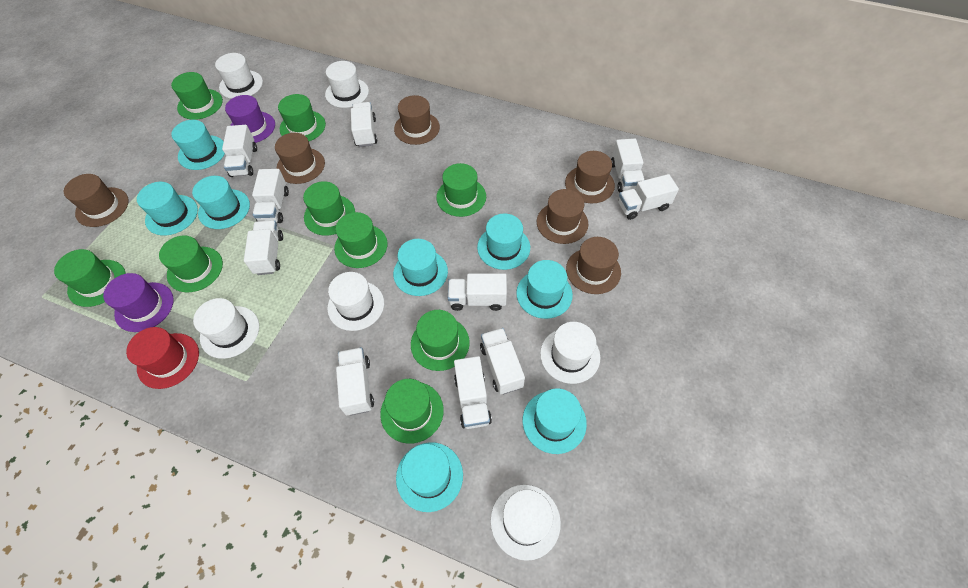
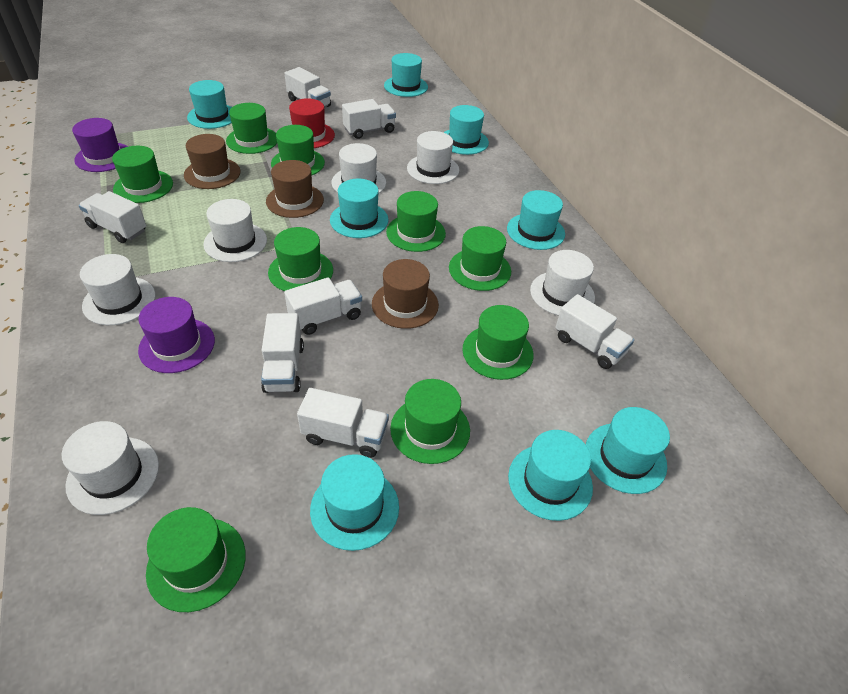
brown hat: [64,174,129,227] [275,133,325,184] [394,95,440,145] [537,189,588,244] [565,151,615,203] [566,237,621,294] = 6 -> [184,134,240,189] [266,160,324,218] [372,259,439,329] = 3
white truck: [222,125,257,177] [244,220,283,275] [252,169,289,223] [336,347,374,415] [351,102,377,147] [448,273,507,311] [454,356,492,429] [480,328,525,394] [611,138,644,192] [618,174,679,220] = 10 -> [79,191,146,243] [261,313,304,393] [284,67,331,107] [284,277,362,335] [297,388,389,458] [342,99,396,139] [555,294,634,369] = 7

